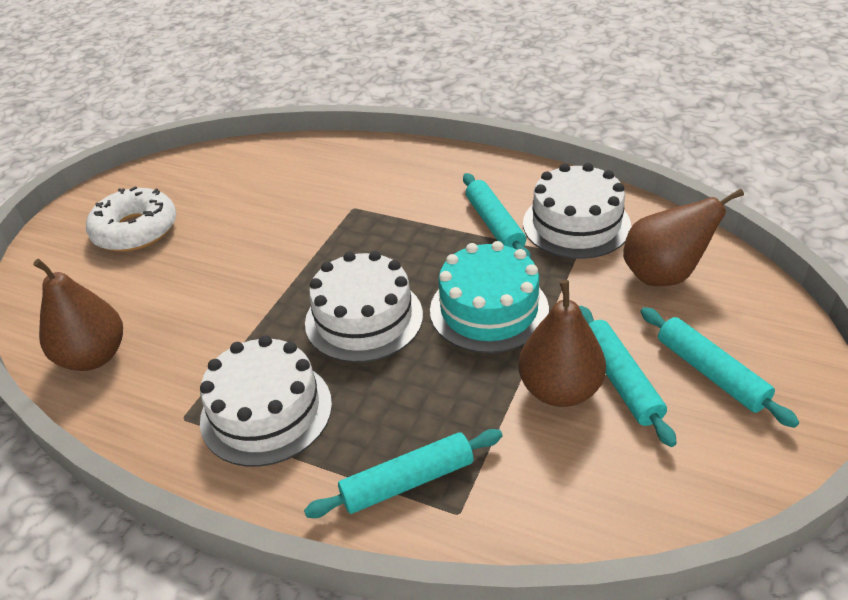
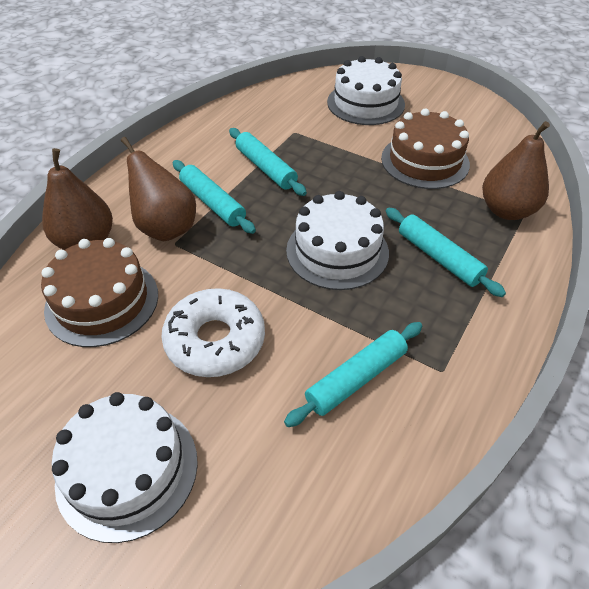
brown cake: none = 0 -> [41,238,158,347] [381,109,470,189] = 2
turquoise cake: [430,241,549,353] = 1 -> none = 0

